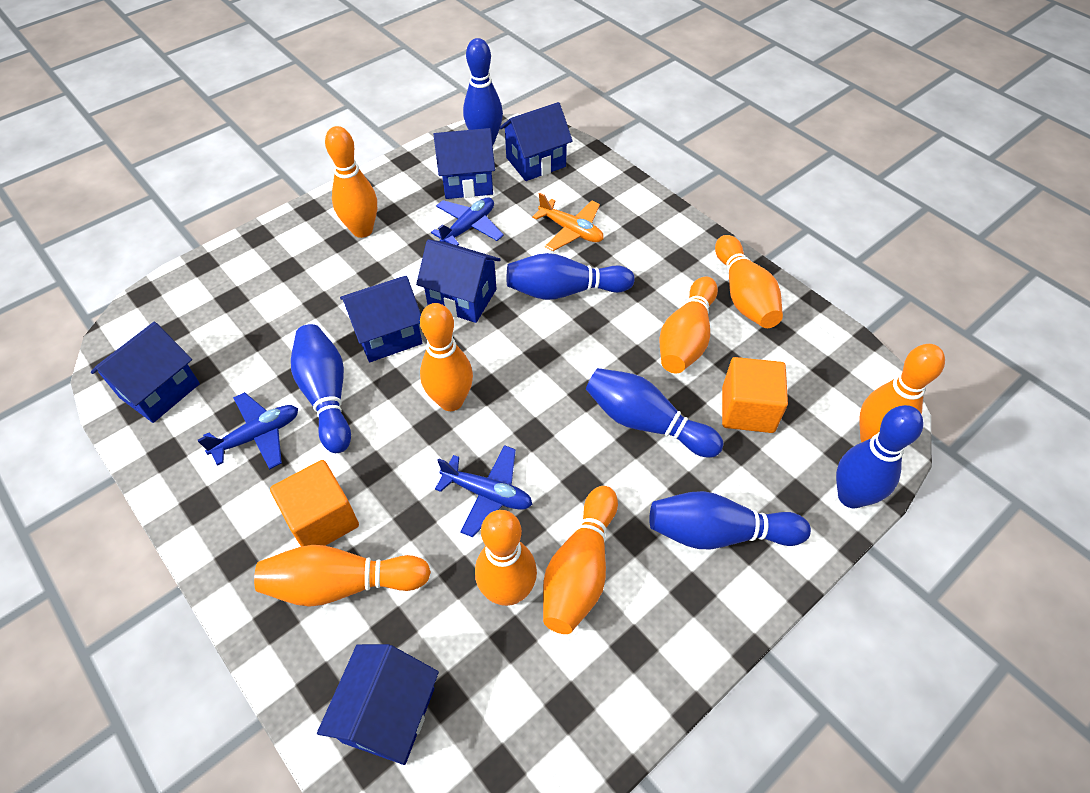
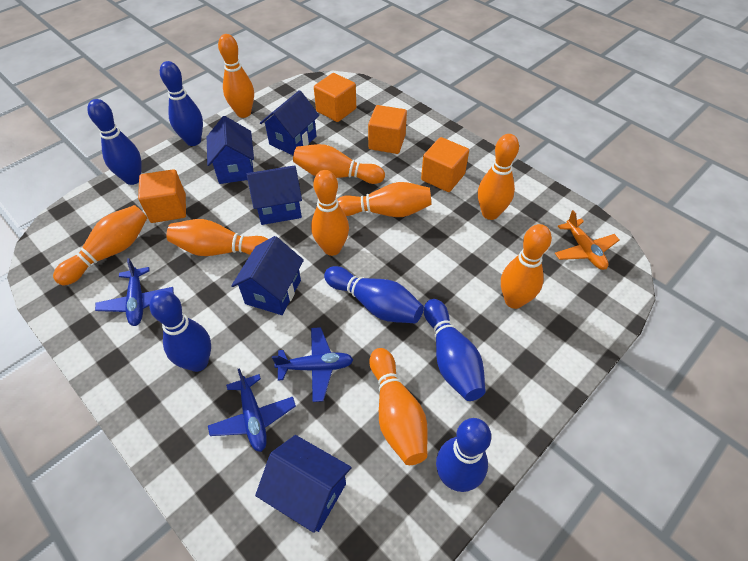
blue house: [91,322,200,423] [317,644,439,765] [340,276,422,362] [416,239,501,323] [433,128,495,199] [499,102,573,181] = 6 -> [207,116,254,184] [231,236,304,315] [247,165,302,225] [255,435,352,533] [260,90,319,155] = 5
orange bowling pin: [254,545,431,607] [325,126,377,238] [420,303,473,411] [475,510,537,606] [543,486,618,634] [659,277,718,373] [715,235,783,328] [859,344,945,442] = 8 -> [53,205,147,285] [167,219,268,256] [218,34,254,118] [293,144,385,184] [311,170,349,256] [337,182,431,217] [369,348,428,465] [478,134,519,220] [501,224,552,309] = 9
orange cube: [270,460,359,547] [722,357,788,433] = 2 -> [138,169,186,223] [314,73,356,122] [368,105,407,154] [421,137,469,192] = 4

